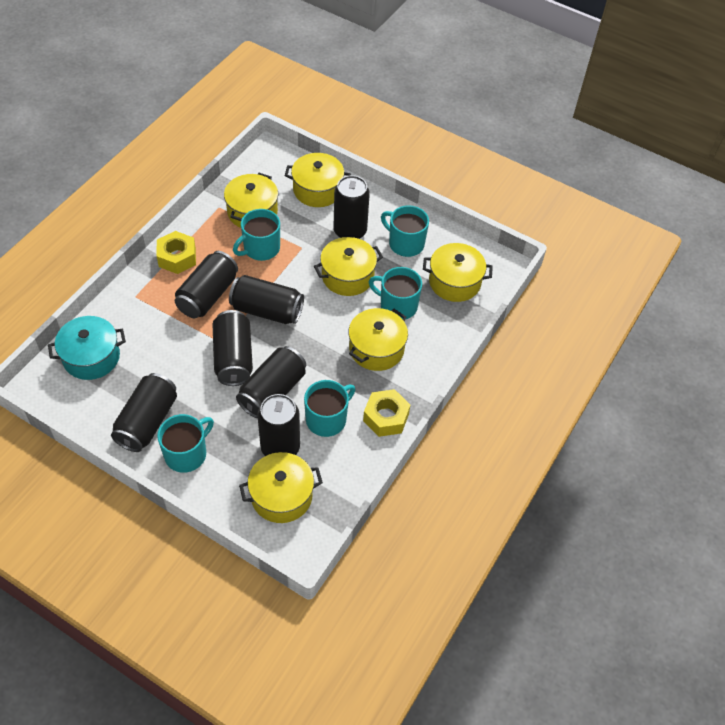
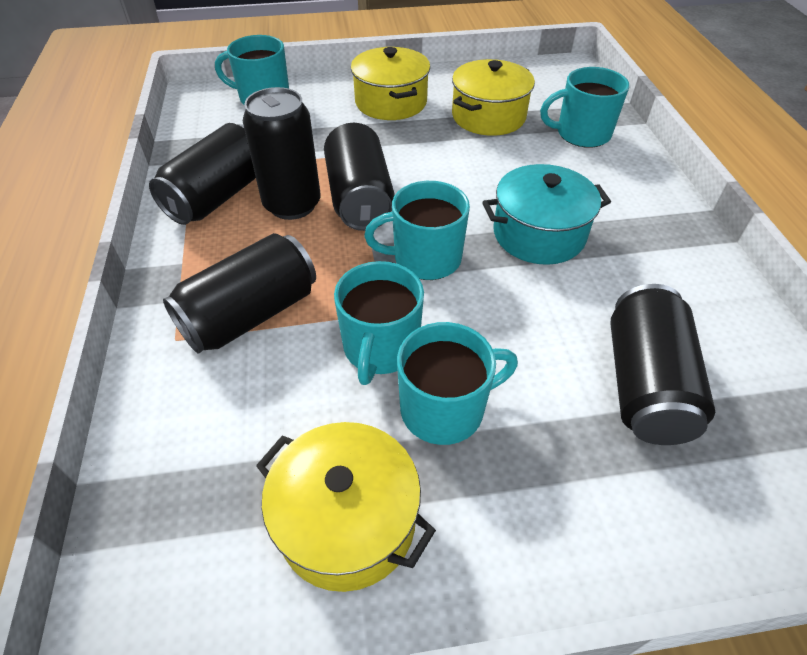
black can: [111,373,177,452] [175,251,238,318] [212,310,253,386] [229,275,304,324] [236,346,306,418] [257,394,300,456] [333,175,370,239] = 7 -> [149,123,256,225] [163,233,316,354] [243,87,321,220] [324,123,395,231] [610,284,715,445] = 5
yellow nut: [157,231,196,274] [363,389,410,437] = 2 -> none = 0
yellow pot: [224,173,278,228] [239,452,323,523] [285,153,351,207] [314,237,383,296] [348,308,408,371] [423,243,493,302] = 6 -> [256,422,436,592] [351,47,430,120] [452,59,535,136] = 3

